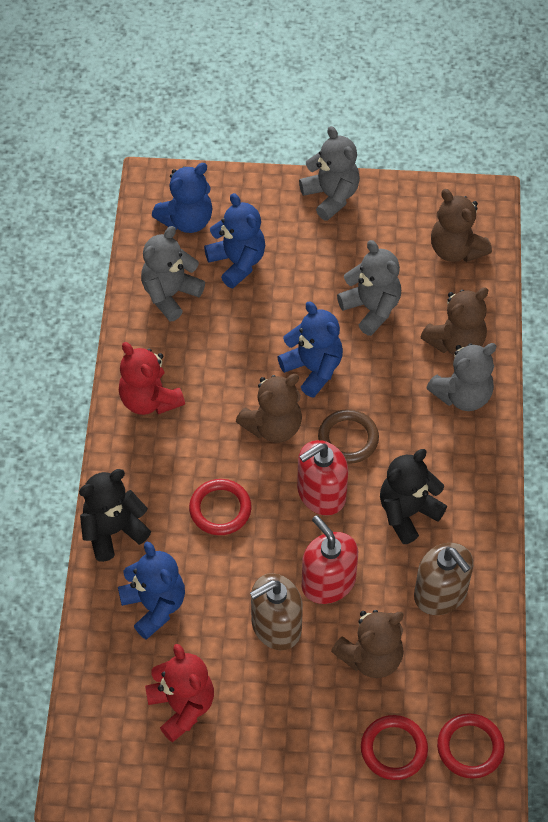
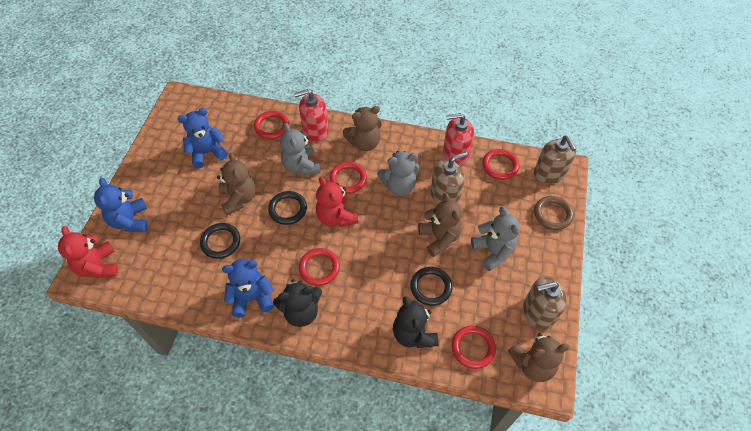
black ring: none = 0 -> [200,223,240,259] [268,191,307,225] [410,267,452,306] = 3
blue teddy bear: [118,541,185,640] [152,163,213,233] [204,193,265,288] [277,301,343,397] = 4 -> [94,178,148,232] [178,108,228,168] [222,259,274,317] = 3
brown soap dispenser: [250,573,303,650] [414,543,473,615] = 2 -> [430,152,468,204] [523,277,567,330] [534,136,576,184] = 3
grey teddy bear: [141,226,205,321] [299,126,360,221] [337,240,401,336] [426,343,496,411] = 4 -> [280,123,320,175] [377,151,420,196] [471,207,520,271] = 3
red ring: [189,479,251,535] [361,715,428,780] [437,713,505,779] = 3 -> [254,111,289,139] [299,248,340,286] [329,162,367,194] [451,326,496,369] [482,149,520,180] = 5

